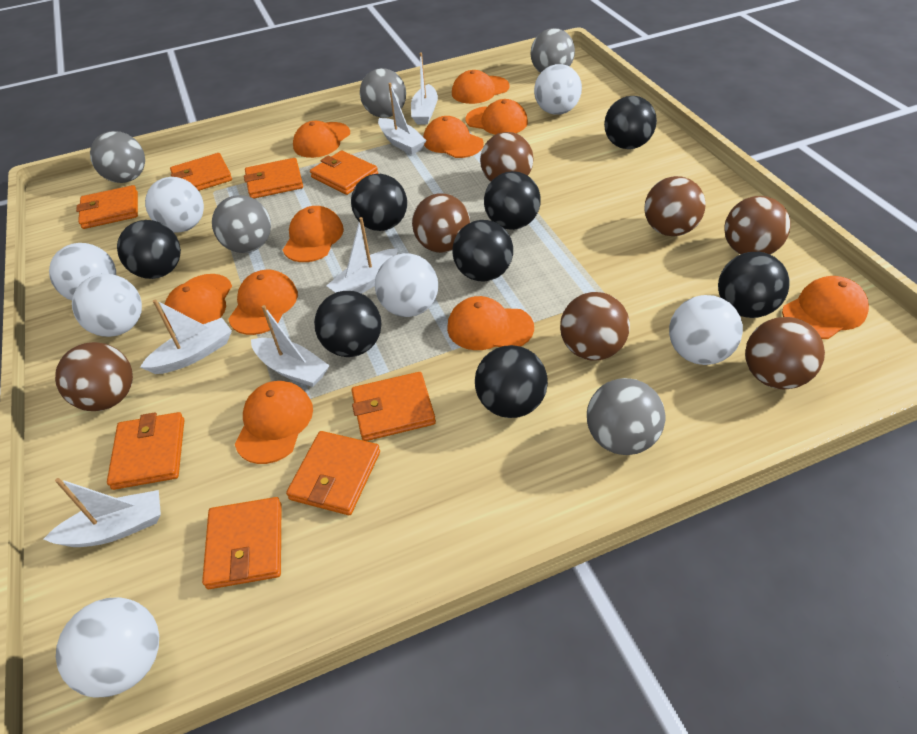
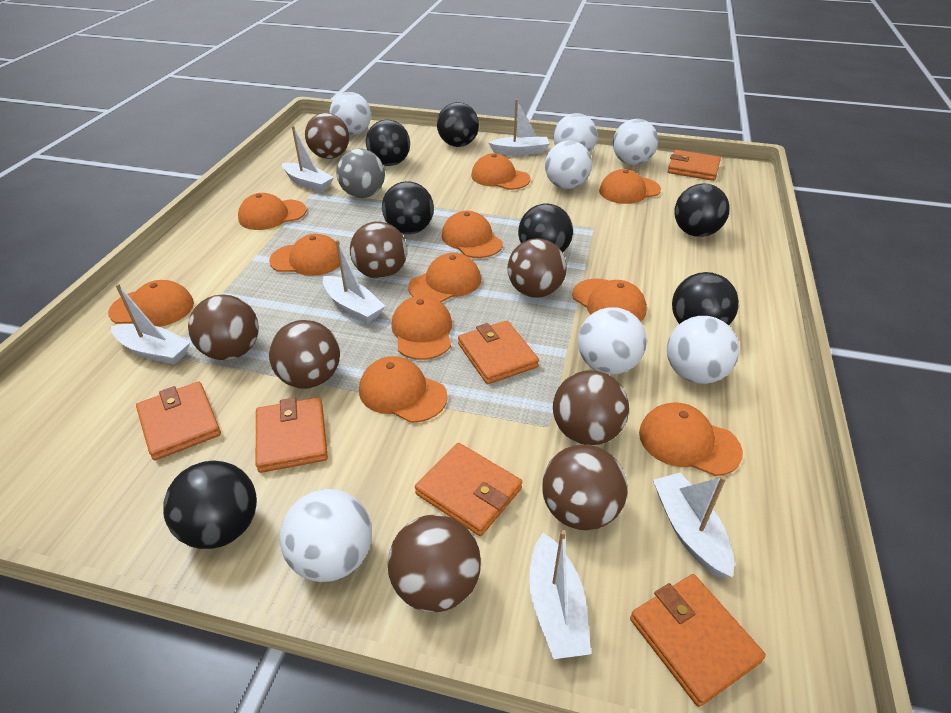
black ball: [117,220,181,279] [314,291,381,357] [351,174,407,231] [452,220,513,281] [475,345,548,418] [484,171,541,230] [604,96,657,149] [718,252,789,318] = 8 -> [163,460,257,549] [366,120,410,166] [382,181,434,234] [437,102,479,147] [518,204,573,253] [672,272,739,325] [674,184,730,237] = 7
brown ball: [55,342,133,411] [412,193,470,253] [480,132,534,182] [560,292,630,360] [644,176,706,236] [724,196,791,254] [745,317,825,389] = 7 -> [188,295,259,360] [269,320,340,389] [305,113,349,159] [350,222,407,279] [388,515,481,613] [508,238,567,298] [542,445,628,530] [553,370,629,445] = 8
grey ball: [90,131,145,183] [212,195,271,253] [360,68,406,118] [531,28,575,73] [587,378,665,455] = 5 -> [336,149,385,198] = 1
orange cap: [164,274,232,328] [229,270,298,335] [235,381,313,464] [283,206,344,262] [293,121,350,158] [423,116,484,158] [447,296,534,350] [452,70,510,104] [466,99,528,135] [782,276,869,339] = 10 -> [108,280,194,327] [238,193,307,230] [269,234,340,276] [359,356,448,423] [391,296,452,360] [408,253,481,302] [442,211,503,258] [471,153,531,190] [572,279,647,322] [599,169,661,204] [639,402,743,476] = 11
orange wallet: [76,185,138,229] [107,412,184,490] [170,153,232,191] [202,497,282,589] [244,158,303,198] [286,431,380,515] [310,150,378,195] [351,372,436,441] = 8 -> [136,382,221,460] [256,397,328,473] [415,443,522,536] [458,320,539,384] [630,574,766,707] [668,150,721,181] = 6

